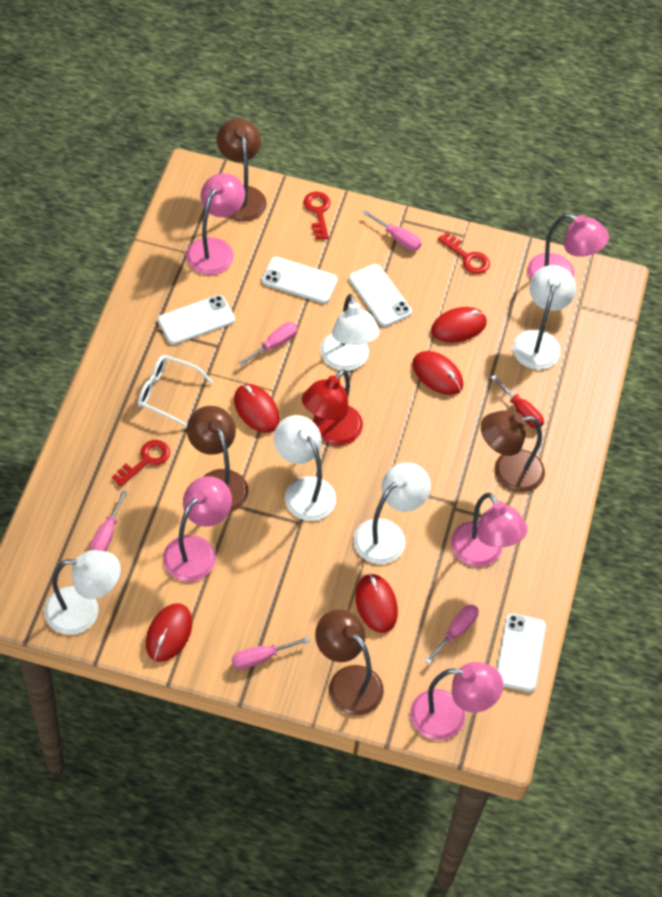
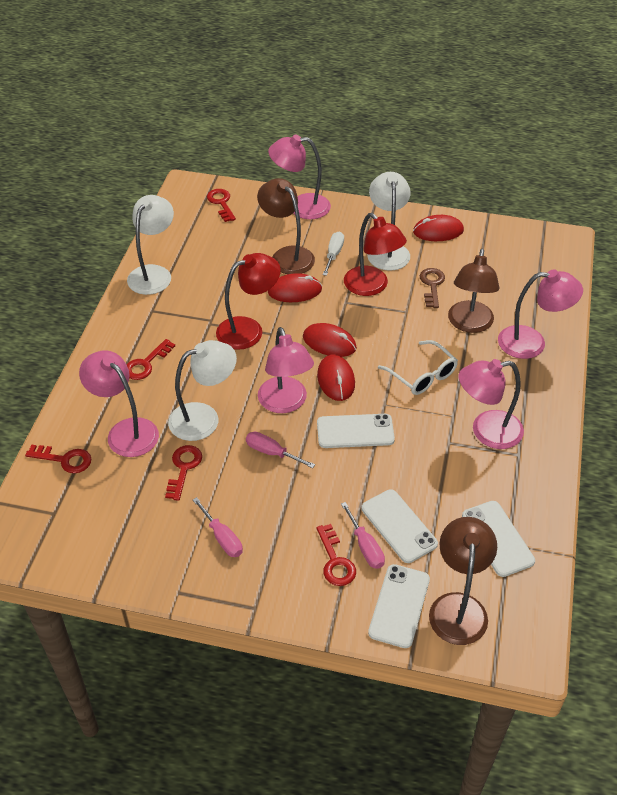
brown key: none = 0 -> [420,268,445,308] = 1
brown lamp: [187,406,249,513] [217,119,267,222] [315,609,384,716] [481,410,545,493] = 4 -> [257,178,315,274] [429,517,497,645] [448,249,500,333] = 3
pink screwdriver: [90,491,127,551] [232,637,310,669] [239,322,298,366] [363,210,421,251] [425,604,479,664] = 5 -> [193,497,243,557] [246,432,315,468] [341,502,385,569] = 3
red key: [112,440,170,487] [304,192,331,239] [438,232,490,274] = 3 -> [25,445,91,473] [126,339,175,380] [165,445,202,501] [207,189,236,222] [316,524,356,586] = 5
red lamp: [302,369,363,445] = 1 -> [216,253,281,350] [344,213,407,296] = 2
red mouse: [146,603,192,662] [234,384,280,433] [355,573,398,633] [412,351,463,395] [431,307,487,343] = 5 -> [268,273,322,302] [303,323,357,357] [317,354,355,401] [413,215,464,241] = 4
red screwdriver: [491,375,544,428] = 1 -> none = 0
white lamp: [44,550,121,635] [274,415,336,521] [320,294,380,371] [353,462,431,564] [512,265,576,370] = 5 -> [127,195,174,295] [168,340,237,441] [367,172,410,271] = 3
white screwdriver: none = 0 -> [323,232,344,276] = 1

